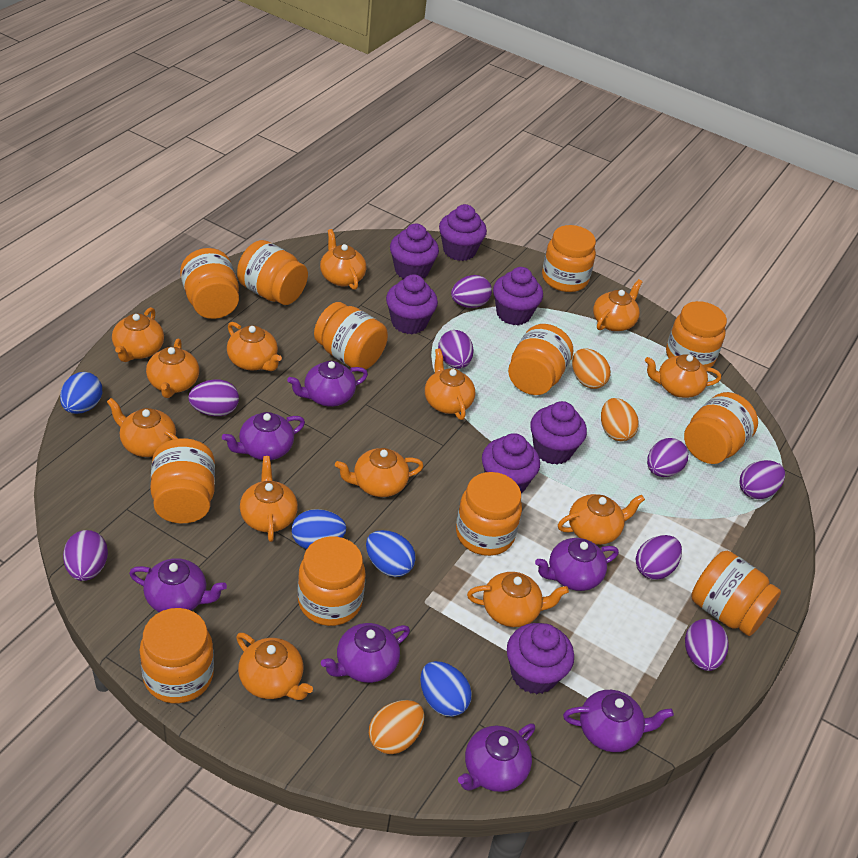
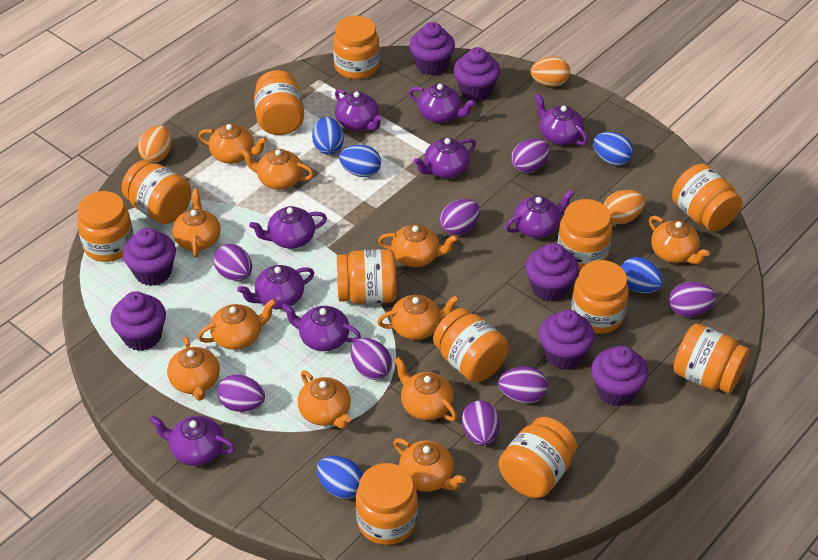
blue egg: [60,372,102,414] [292,509,346,549] [366,530,416,577] [420,661,472,717] = 4 -> [312,117,344,154] [317,456,363,499] [339,145,381,177] [593,132,634,166] [621,257,663,293] = 5
orange teapot: [107,398,178,457] [112,307,164,362] [146,338,199,398] [227,322,282,371] [236,633,313,700] [240,456,298,542] [320,229,366,290] [335,448,423,497] [425,348,475,420] [467,572,569,627] [558,494,645,545] [593,279,642,331] [645,354,721,398] = 13 -> [167,336,220,401] [172,189,221,258] [198,299,276,350] [199,124,268,164] [240,149,314,190] [298,371,351,429] [377,295,459,340] [378,224,458,267] [394,357,457,421] [394,438,466,492] [649,216,710,264] = 11
purple teapot: [129,558,227,612] [222,412,305,460] [287,361,368,407] [321,623,410,683] [458,723,535,792] [535,538,619,591] [563,690,674,752] = 7 -> [149,415,236,466] [237,265,314,309] [249,206,327,249] [282,303,361,351] [335,89,383,131] [409,84,476,123] [413,138,476,178] [505,190,574,238] [535,93,588,145] = 9

